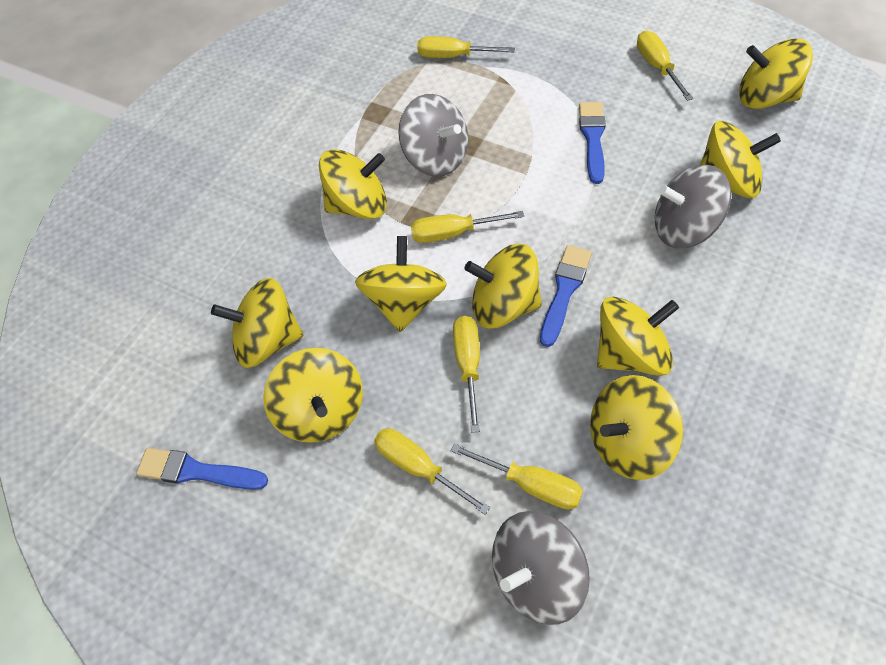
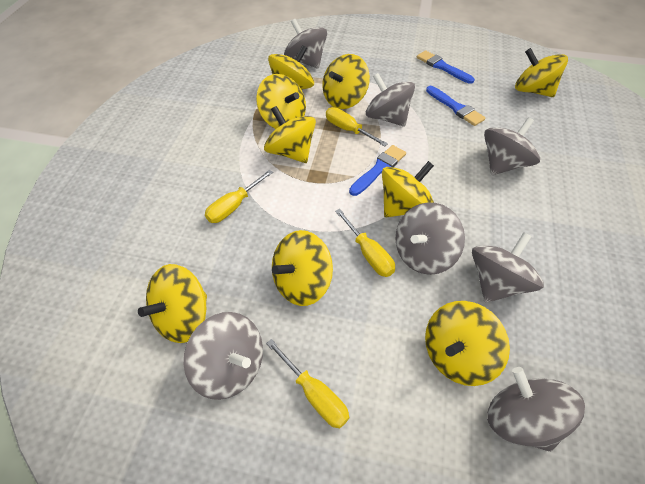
grey spinning top: [399,94,468,177] [492,511,590,625] [654,165,731,248] = 3 -> [184,312,263,400] [284,19,327,69] [366,73,415,126] [395,202,465,275] [472,232,544,303] [484,117,540,175] [487,367,585,452] = 7
yellow screwdriver: [374,428,490,515] [411,211,524,243] [417,36,515,58] [451,443,583,510] [453,316,480,433] [637,31,693,101] = 6 -> [205,170,273,223] [266,339,349,429] [326,107,388,147] [335,209,395,277] = 4

